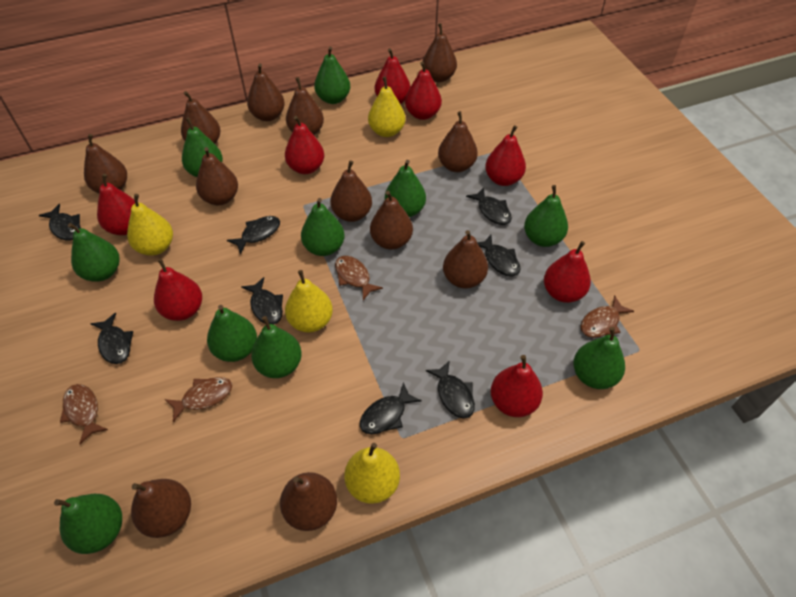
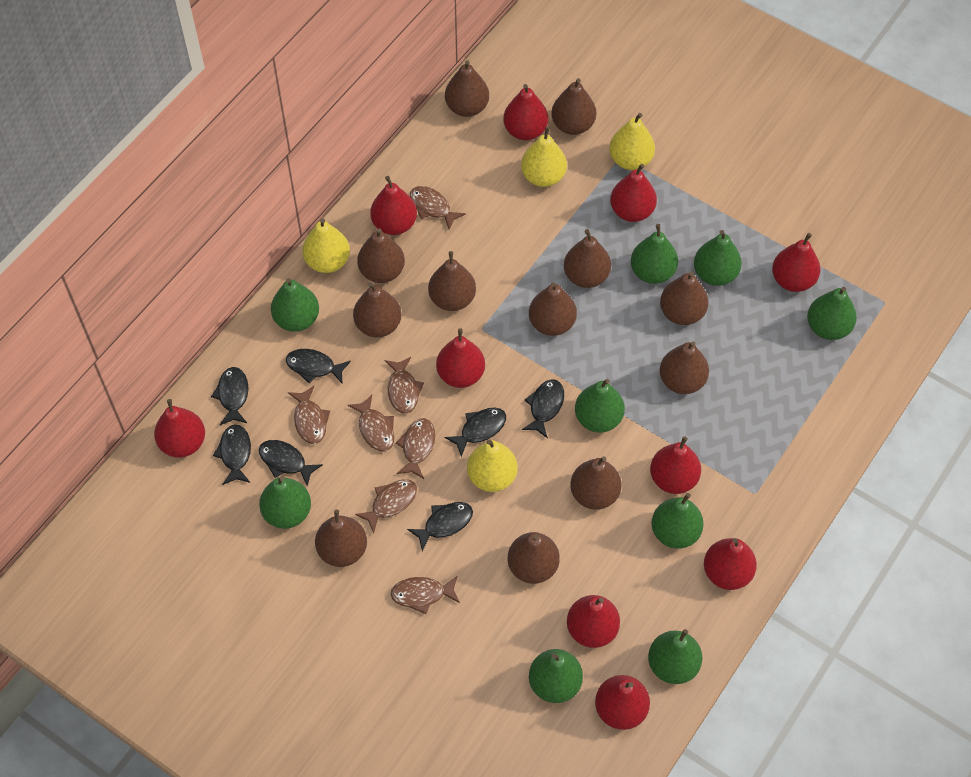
black fish: [39,204,81,241] [90,313,133,364] [227,216,280,254] [241,277,283,325] [360,382,422,434] [426,360,475,419] [466,187,512,225] [477,235,520,277] = 8 -> [211,367,248,425] [213,424,251,485] [259,440,323,486] [286,349,351,384] [407,502,473,551] [445,407,506,457] [522,379,564,439] = 7
brown fish: [60,384,108,444] [165,377,232,422] [335,256,383,300] [581,295,634,338] = 4 -> [288,386,330,444] [348,395,394,452] [355,479,417,534] [385,357,424,414] [390,575,460,614] [396,418,435,479] [410,186,466,230] = 7
green pear: [54,494,122,554] [68,223,119,282] [182,117,223,177] [207,305,257,362] [251,316,302,378] [301,198,345,256] [314,46,350,104] [385,160,426,217] [524,185,568,247] [574,327,625,389] = 10 -> [259,476,311,529] [271,278,319,332] [529,649,583,703] [575,379,625,433] [631,224,678,284] [648,629,703,684] [651,493,704,549] [694,230,742,286] [807,287,857,340] = 9
red pear: [97,174,135,235] [154,258,202,321] [285,116,324,174] [375,48,410,104] [405,62,442,120] [485,125,526,186] [491,355,543,417] [544,241,591,303] = 8 -> [154,399,205,458] [370,176,417,235] [436,328,485,388] [503,84,548,140] [567,595,620,648] [595,675,650,730] [610,164,657,222] [650,436,701,494] [704,538,757,590] [772,233,820,292] = 10

